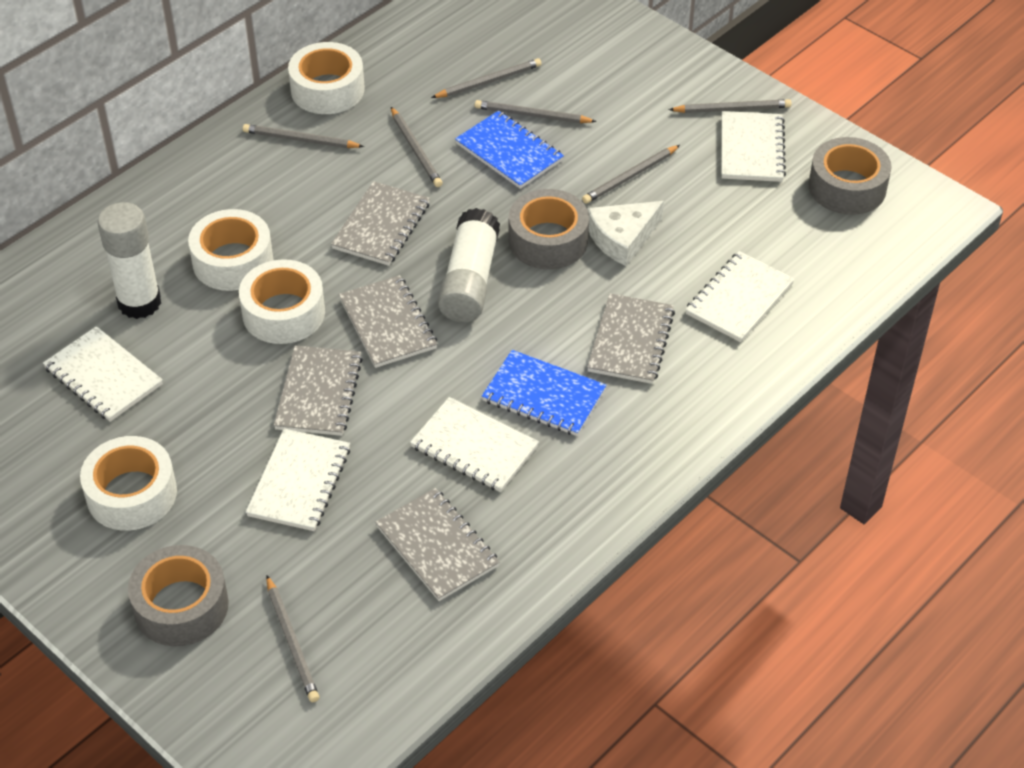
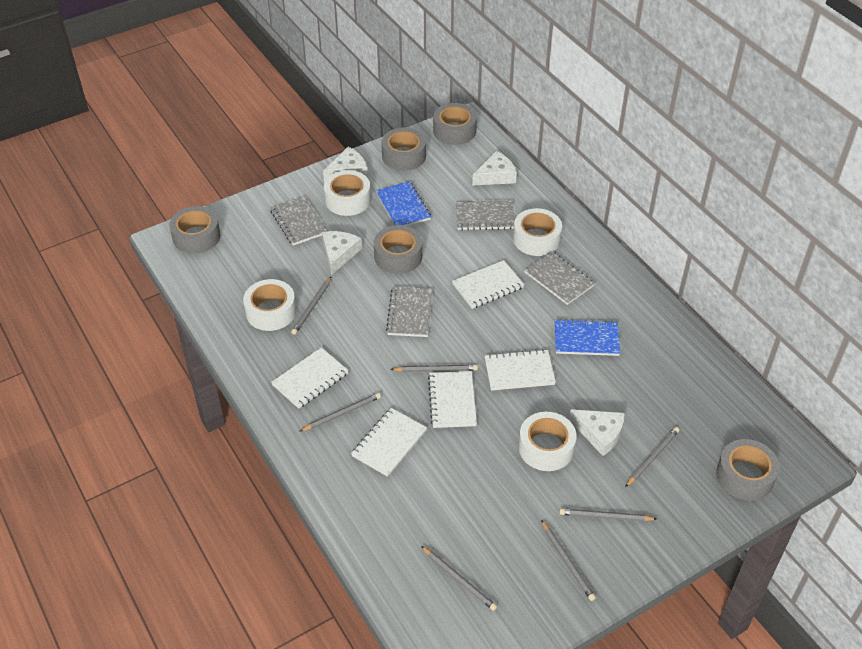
grey notebook: [274,346,363,436] [331,181,430,266] [339,275,437,368] [375,488,500,601] [587,293,675,384] = 5 -> [270,196,327,245] [386,286,432,337] [456,201,515,230] [524,251,595,305] = 4
grey tape: [128,545,229,646] [509,189,589,269] [809,137,892,215] = 3 -> [169,206,221,254] [374,225,422,274] [381,128,426,171] [433,103,477,145] [716,439,780,501] = 5
white cheese: [588,201,664,266] = 1 -> [322,231,362,275] [323,147,368,182] [472,151,517,185] [569,409,625,456] = 4
white glue stick: [97,202,161,319] [438,208,500,323] = 2 -> none = 0

